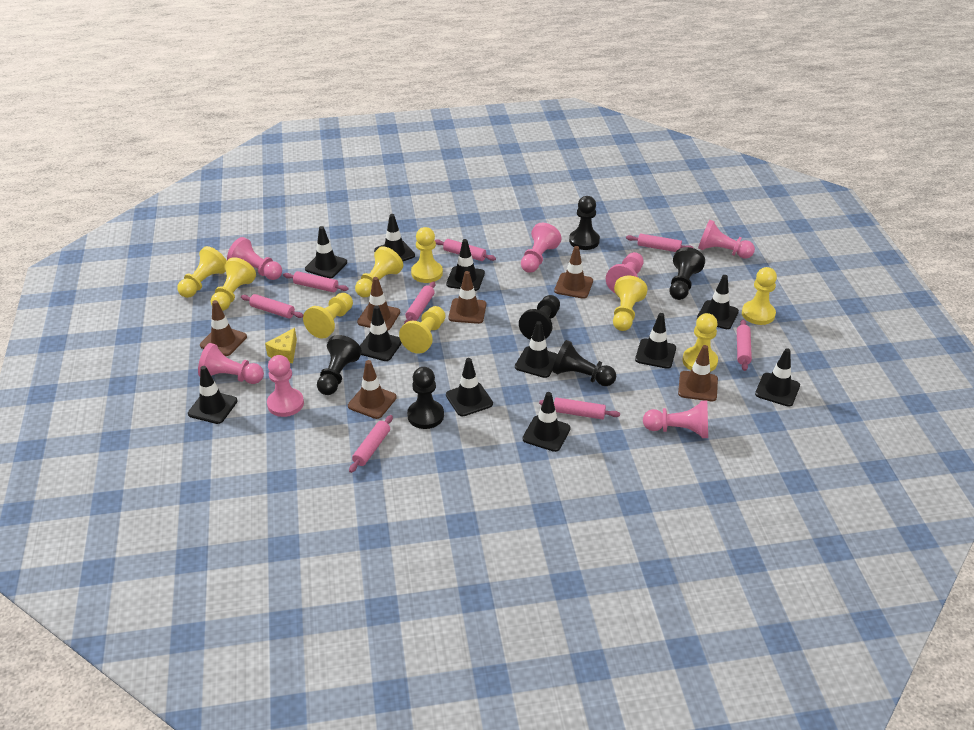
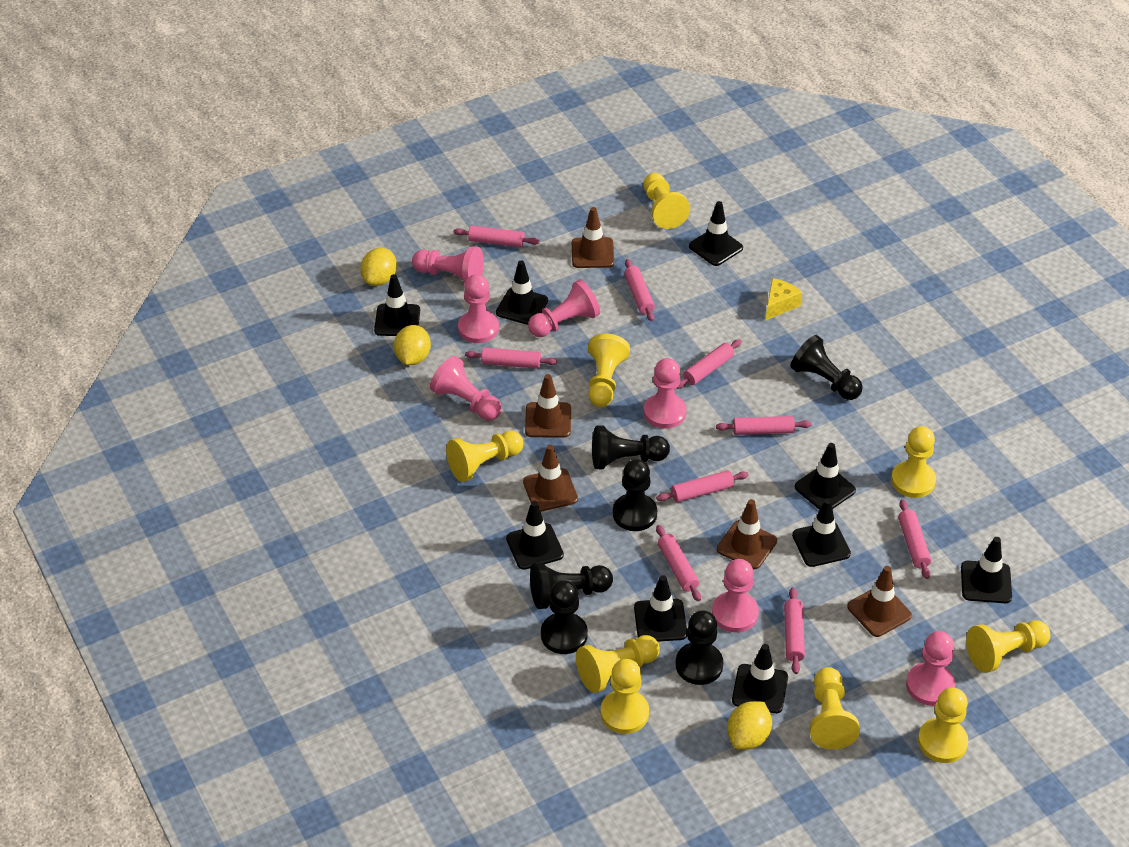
black traffic cone: [188,366,238,424] [305,226,347,278] [360,305,402,361] [374,214,415,261] [446,239,485,291] [446,358,493,416] [515,321,558,378] [523,392,571,452] [635,313,676,369] [697,275,739,329] [755,348,800,407] = 11 -> [374,274,420,336] [496,260,548,325] [506,501,564,570] [634,575,687,642] [689,201,743,266] [732,644,788,713] [792,499,851,567] [795,443,856,510] [961,537,1012,603] = 9
brown traffic cone: [200,300,247,356] [348,360,397,419] [357,277,400,330] [449,271,486,324] [554,246,593,299] [678,345,718,401] = 6 -> [523,444,578,512] [525,374,571,438] [572,207,614,268] [717,499,777,569] [847,566,912,637] = 5
pink rolling pin: [241,294,303,318] [283,271,349,292] [349,415,393,473] [404,282,435,324] [435,239,496,261] [539,397,620,419] [626,234,694,252] [737,320,752,371] = 8 -> [453,226,540,247] [465,347,557,369] [624,259,655,322] [656,470,749,502] [656,525,701,601] [677,339,742,389] [716,416,812,435] [784,587,805,674] [898,499,931,579] = 9
yellow lemon: none = 0 -> [360,248,397,286] [394,325,431,365] [727,701,772,750] = 3

